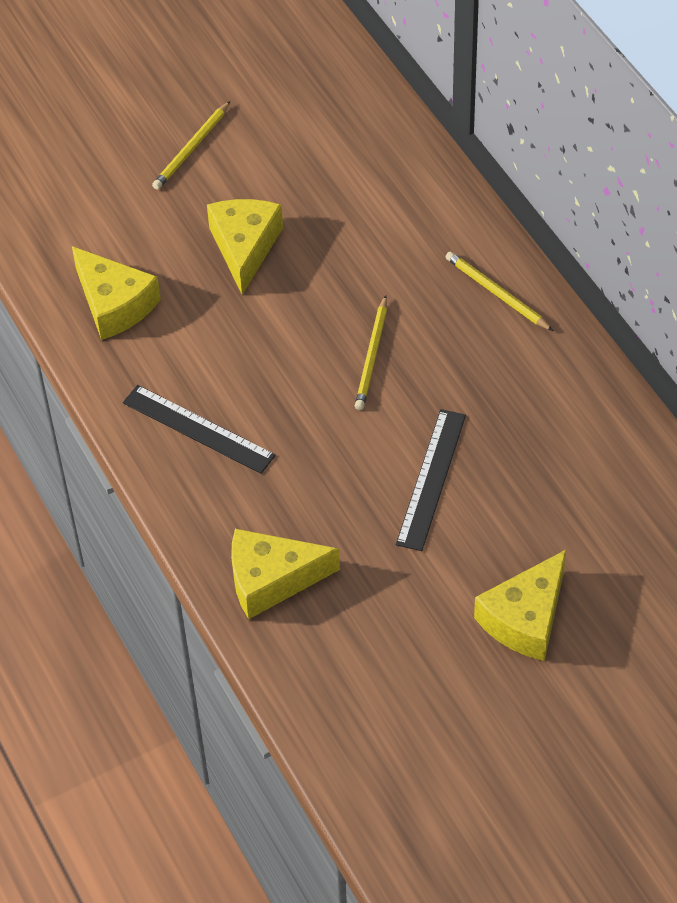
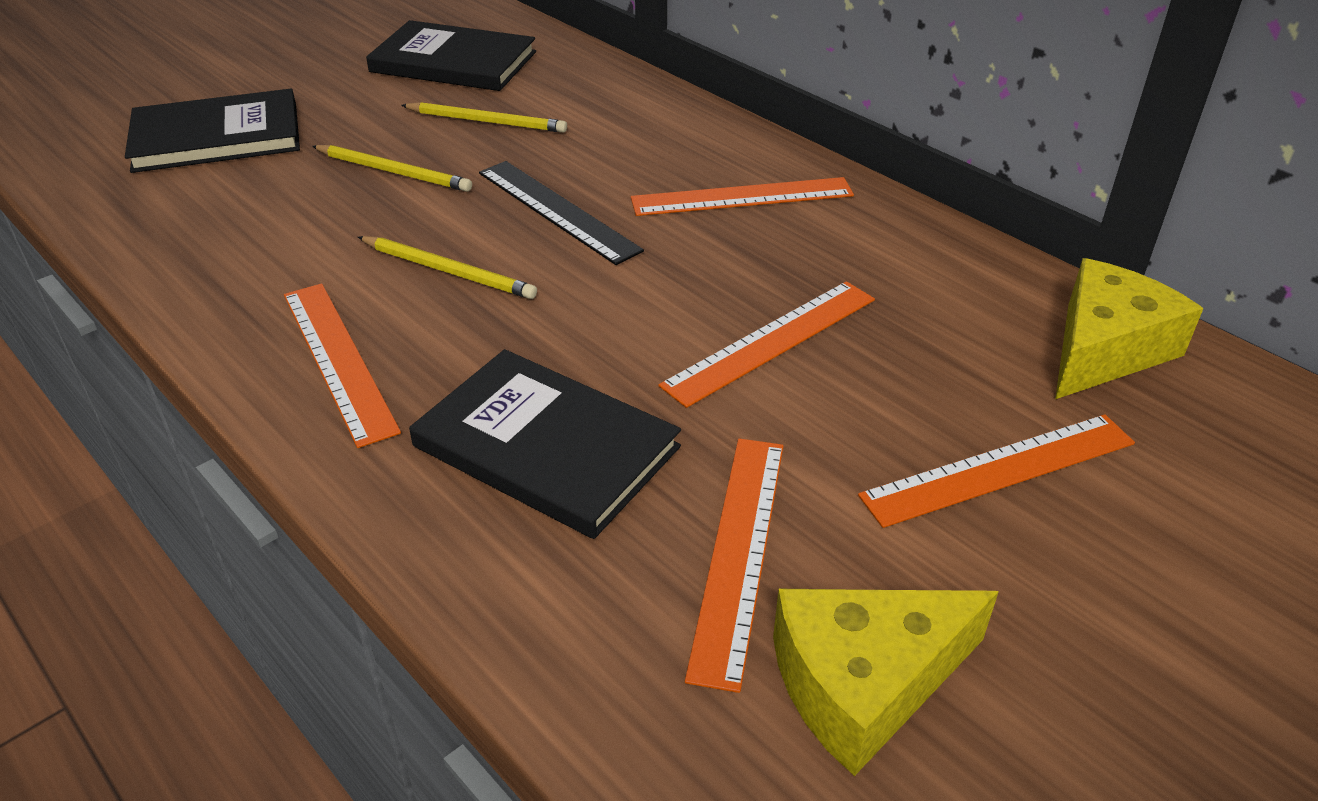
black book: none = 0 -> [125,89,300,173] [366,20,536,91] [409,349,681,539] = 3
black ruler: [123,385,276,474] [396,409,466,551] = 2 -> [479,161,644,265] = 1
orange ruler: none = 0 -> [284,283,401,448] [631,177,854,216] [658,281,875,408] [685,438,784,693] [858,414,1135,528] = 5
yellow cheese: [72,246,161,340] [207,199,283,295] [231,529,340,619] [474,549,567,661] = 4 -> [773,589,999,776] [1055,258,1203,399] = 2

